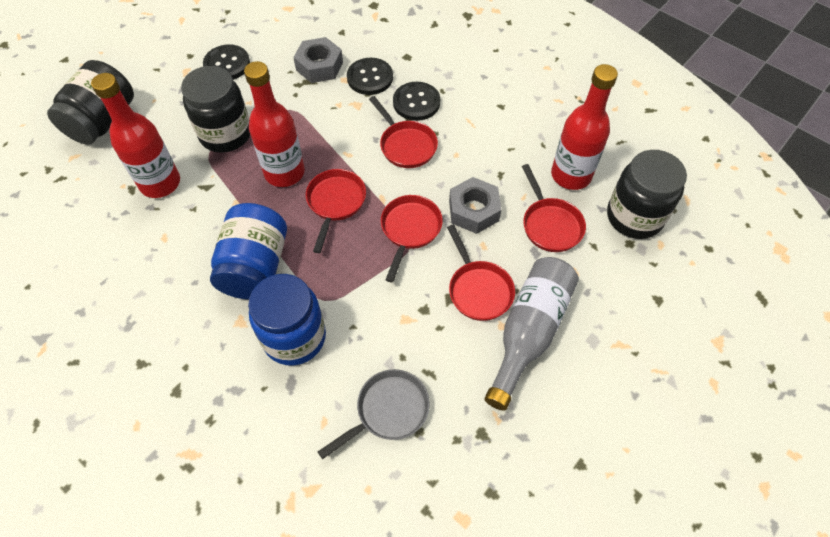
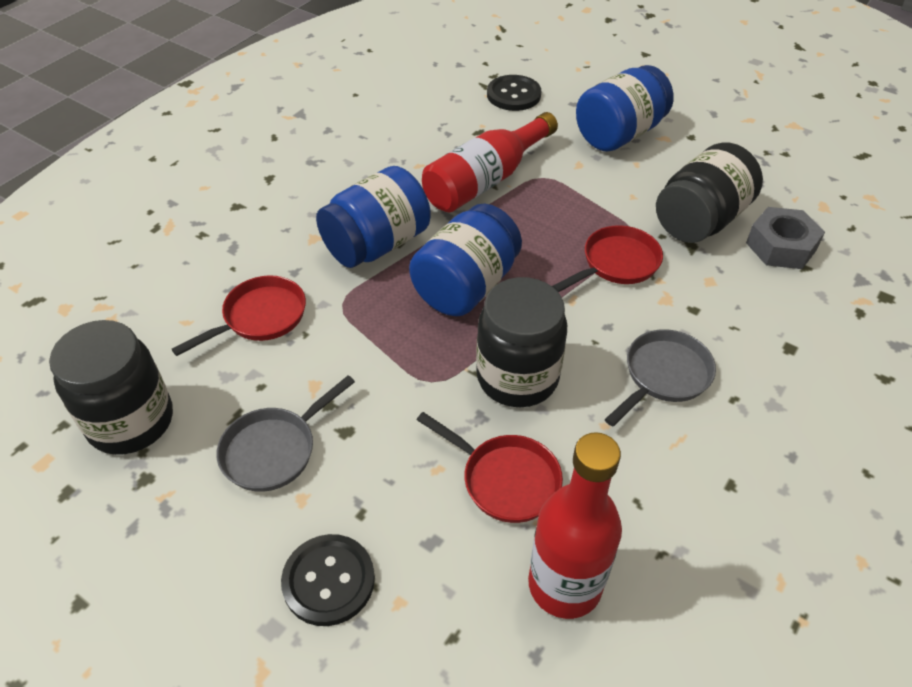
black button: [203,45,250,80] [347,58,393,95] [393,82,440,121] = 3 -> [281,534,375,626] [487,75,541,111] = 2
blue jar: [210,203,287,300] [248,274,326,366] = 2 -> [316,166,431,268] [409,204,522,316] [576,65,674,152] = 3
grey bottle: [484,257,579,411] = 1 -> none = 0
grey nut: [293,37,343,83] [449,177,502,234] = 2 -> [746,207,825,269] = 1
grey pan: [318,369,430,459] = 1 -> [216,375,355,492] [605,329,716,427] = 2
red bottle: [91,73,180,198] [244,61,305,187] [551,64,618,190] = 3 -> [422,112,558,212] [528,432,622,619] = 2
red pan: [306,169,366,253] [369,96,438,168] [381,195,443,283] [447,225,515,321] [522,164,586,252] = 5 -> [172,275,306,356] [417,412,563,523] [552,225,663,292] = 3

